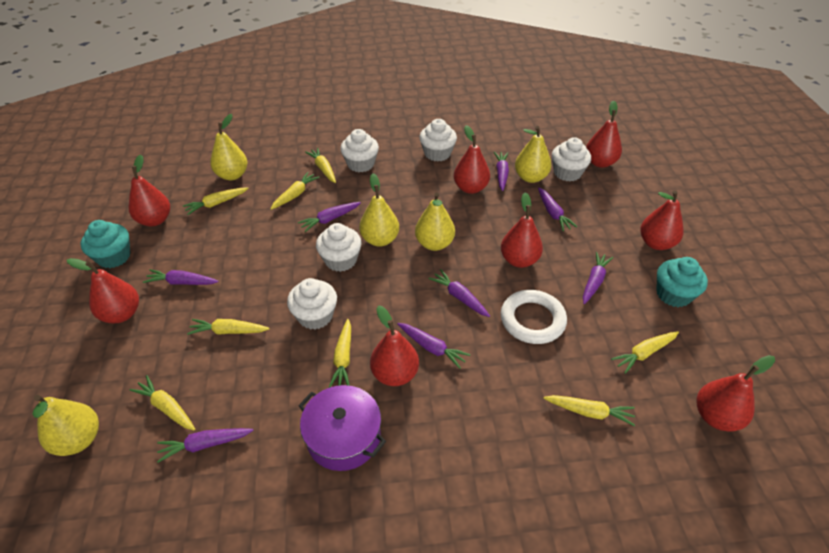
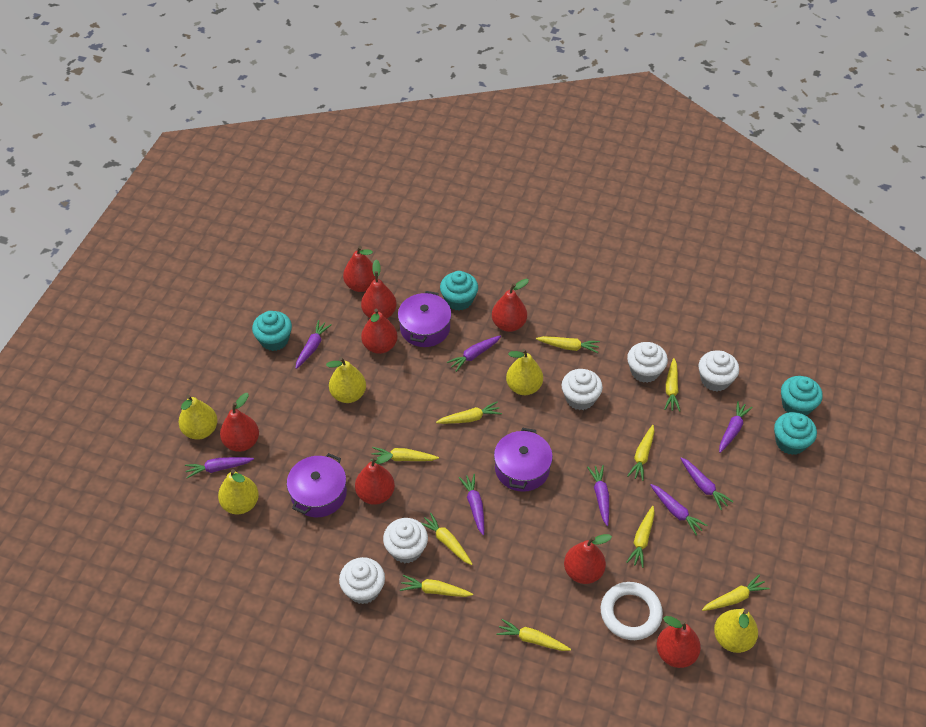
purple pot: [298,385,386,471] = 1 -> [287,453,347,517] [398,291,451,347] [494,428,553,492] = 3
turquoise cupcake: [80,220,131,268] [657,257,708,307] = 2 -> [252,311,292,351] [440,271,478,311] [774,412,817,455] [781,376,823,415] = 4
yellow carrot: [129,375,195,431] [183,187,249,215] [187,319,269,335] [270,172,319,210] [305,147,336,183] [329,319,351,388] [543,395,635,426] [611,331,679,374] = 8 -> [371,447,439,461] [400,575,473,597] [420,513,472,565] [436,402,502,424] [497,619,571,651] [536,336,600,353] [626,506,655,568] [627,425,654,481] [664,358,680,412] [702,574,770,611] = 10

